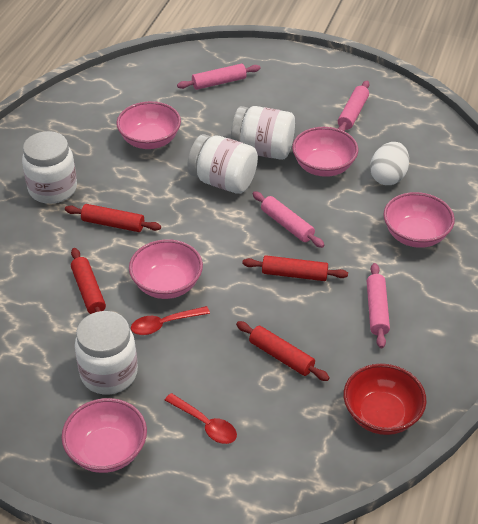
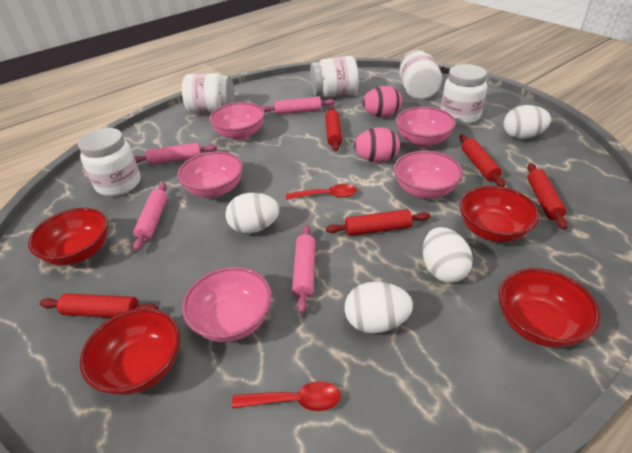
pink egg: none = 0 -> [354,127,400,162] [362,86,402,117] = 2
red bowl: [343,364,427,435] = 1 -> [28,208,108,266] [80,308,180,395] [460,186,540,242] [498,268,600,348] = 4
red rolling pin: [65,204,161,232] [71,248,106,314] [236,321,330,381] [242,255,348,281] = 4 -> [40,293,158,318] [325,107,342,151] [326,209,430,236] [459,134,505,187] [527,163,568,229] = 5
white egg: [370,142,409,185] = 1 -> [225,193,280,234] [345,281,413,333] [423,227,473,283] [504,105,551,139] = 4
white jar: [22,131,77,204] [75,311,138,394] [187,134,258,194] [231,106,295,160] = 4 -> [78,128,141,196] [182,73,235,113] [310,56,359,97] [399,50,442,100] [441,64,487,124] = 5

